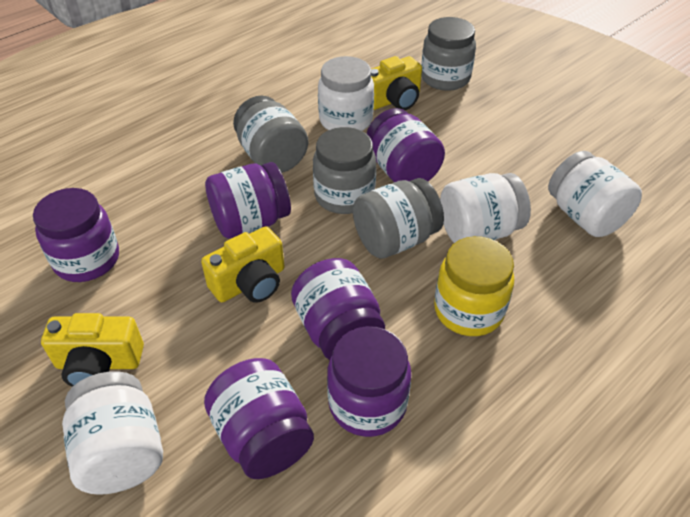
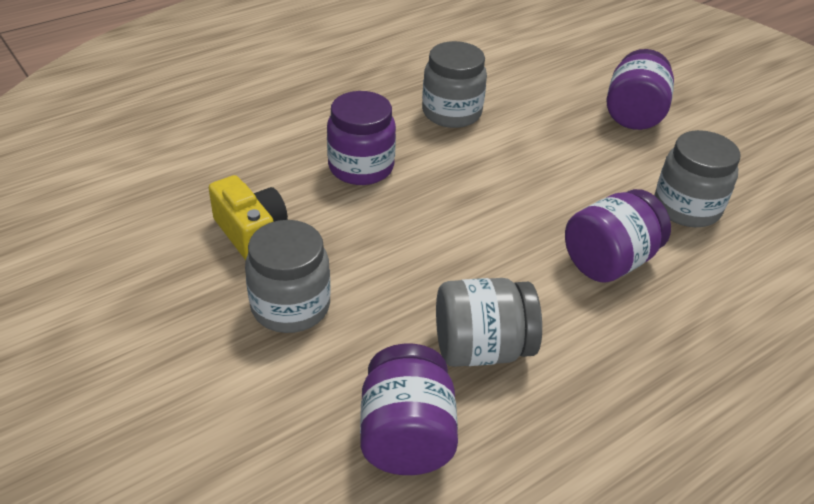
purple jar: [33,188,119,282] [204,358,314,479] [205,162,291,238] [291,258,385,360] [327,326,411,437] [367,108,445,182] = 6 -> [327,91,396,185] [360,344,458,475] [565,189,671,282] [607,49,674,130] = 4
white jar: [62,371,163,495] [318,56,374,131] [440,173,531,243] [548,151,642,237] = 4 -> none = 0
yellow camera: [41,313,144,387] [201,226,284,303] [371,56,422,110] = 3 -> [209,175,288,260] = 1
yellow jar: [434,236,514,336] = 1 -> none = 0

